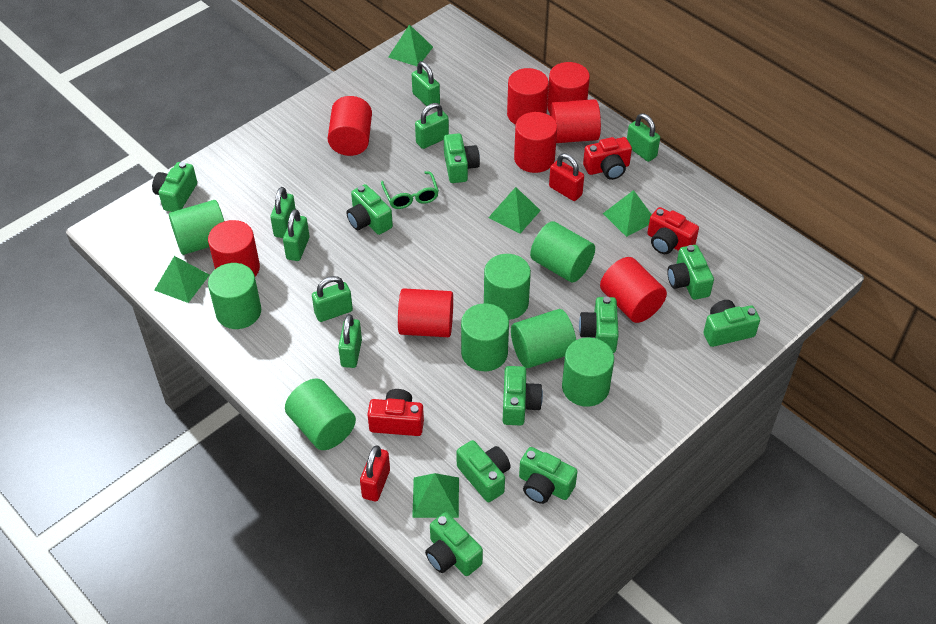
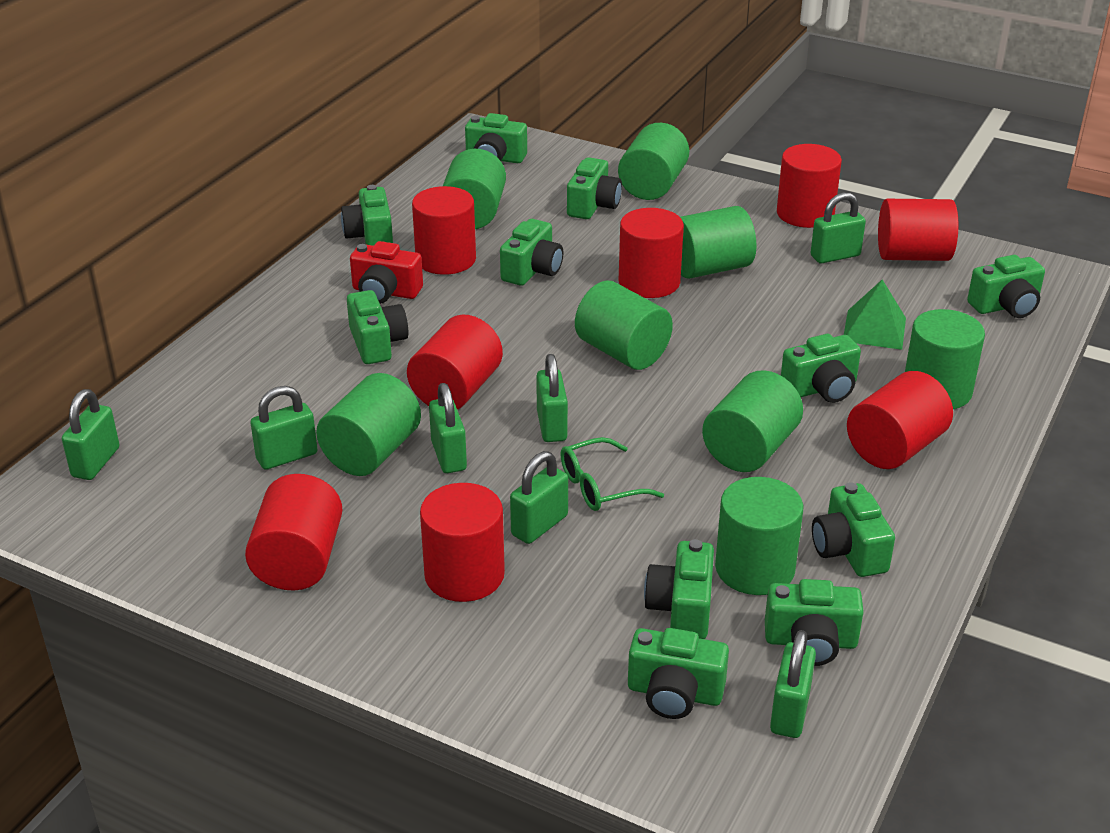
green camera: [152,162,197,212] [346,184,393,235] [425,512,483,576] [444,133,480,183] [456,440,511,502] [503,366,543,426] [519,447,578,504] [579,296,619,353] [667,245,714,300] [703,300,760,347] = 10 -> [341,185,393,246] [347,290,408,364] [465,113,527,163] [500,219,563,286] [567,157,622,219] [628,628,729,719] [644,539,714,639] [765,579,864,666] [781,334,861,403] [812,482,895,577] [967,255,1045,318] = 11
green pyramid: [154,256,209,303] [388,24,433,66] [412,473,459,518] [488,187,541,234] [603,190,652,237] = 5 -> [844,279,906,350] = 1
red camera: [367,389,424,436] [583,137,632,180] [647,207,699,254] = 3 -> [350,241,423,304] = 1
red padlock: [360,445,390,501] [549,154,584,201] = 2 -> none = 0

